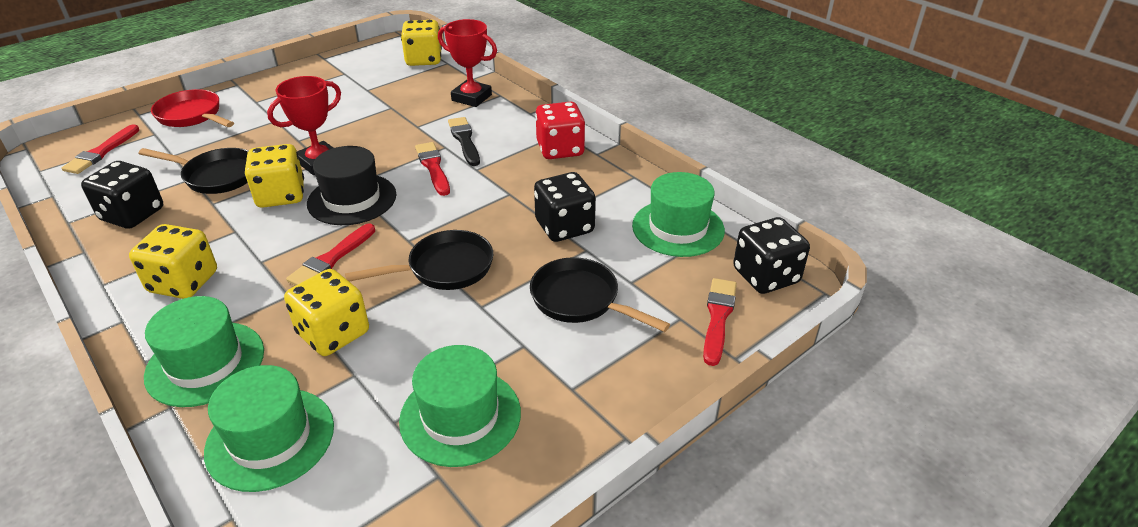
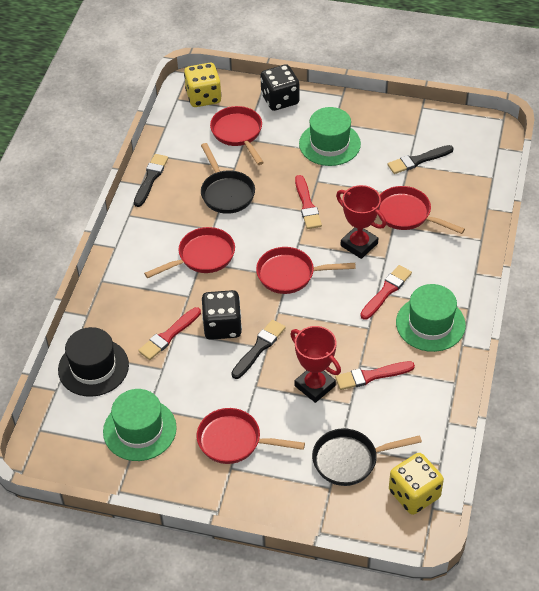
black brush: [448,117,480,166] = 1 -> [134,154,168,207] [231,320,285,379] [387,145,454,174] = 3
black dice: [81,161,163,229] [534,172,596,242] [733,217,810,294] = 3 -> [202,290,242,340] [260,64,299,111] = 2
black pan: [138,148,248,194] [345,230,493,290] [530,257,670,332] = 3 -> [201,143,255,214] [312,428,422,486] = 2
green hat: [144,296,264,407] [204,365,334,492] [399,345,521,467] [632,172,725,257] = 4 -> [103,389,177,461] [299,107,361,166] [396,284,466,352] = 3
red dice: [535,102,585,159] = 1 -> none = 0
red pan: [151,89,234,127] = 1 -> [144,227,235,278] [197,408,305,464] [210,106,264,165] [256,247,356,294] [379,186,465,234] = 5
yellow dice: [129,224,217,299] [245,144,304,208] [284,269,369,356] [401,20,442,66] = 4 -> [184,63,222,107] [389,453,444,515] = 2

